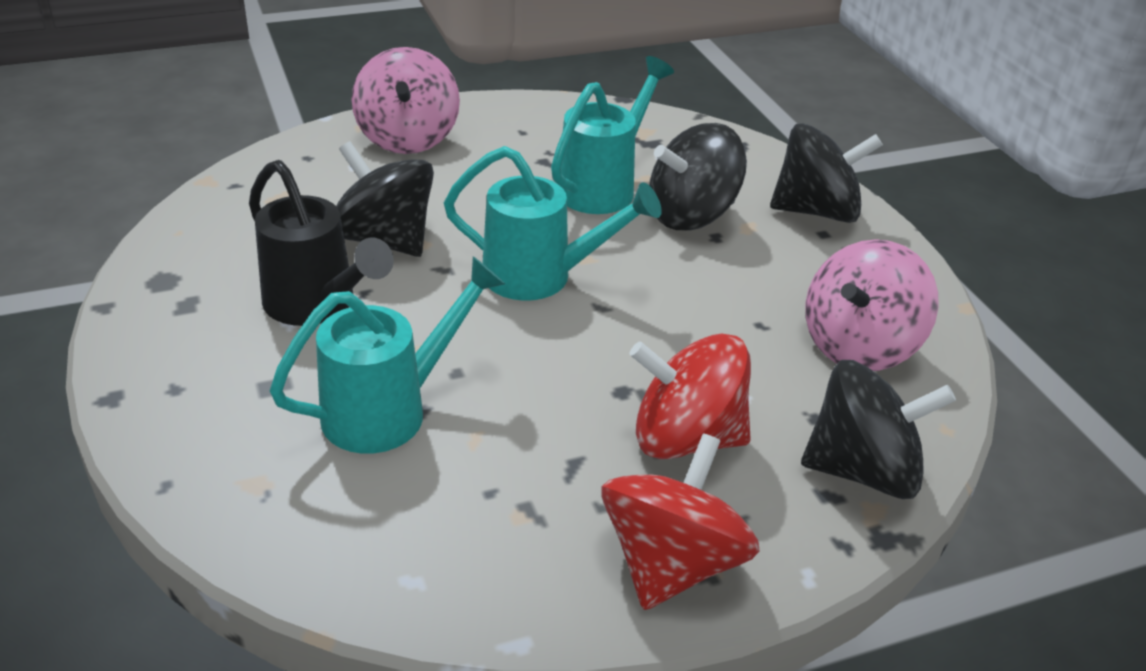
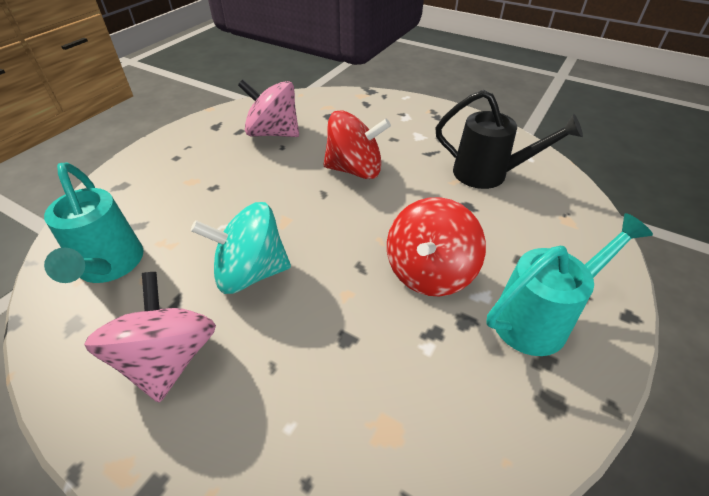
black spinning top: [336,141,434,257] [649,123,747,231] [770,123,883,223] [801,360,956,499] = 4 -> none = 0
turquoise spinning top: none = 0 -> [191,202,291,294] = 1
turquoise watering can: [270,256,505,454] [444,146,662,301] [551,56,674,214] = 3 -> [44,163,143,283] [486,213,653,356] = 2

